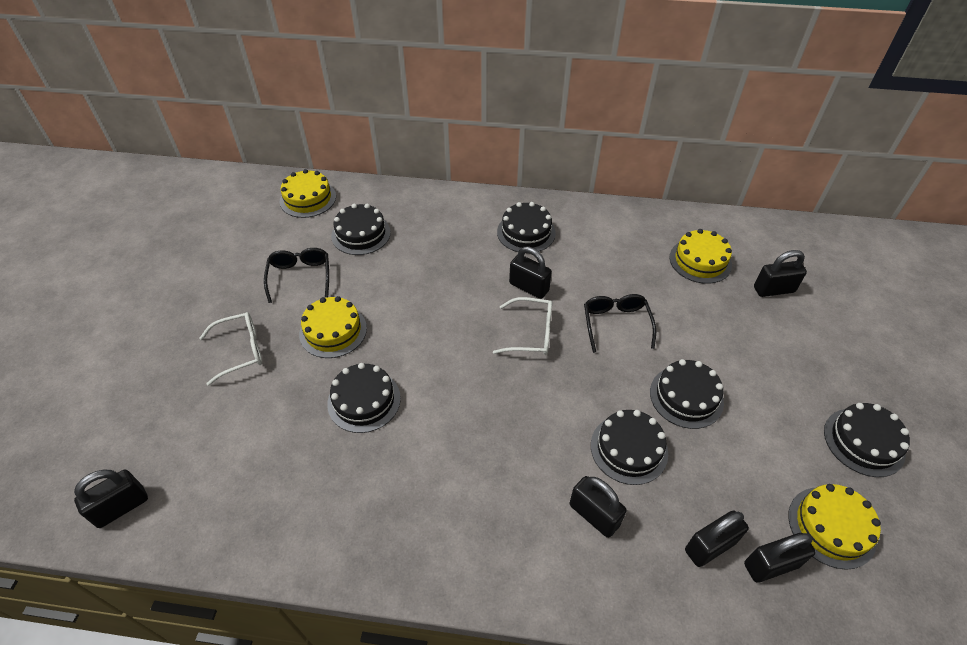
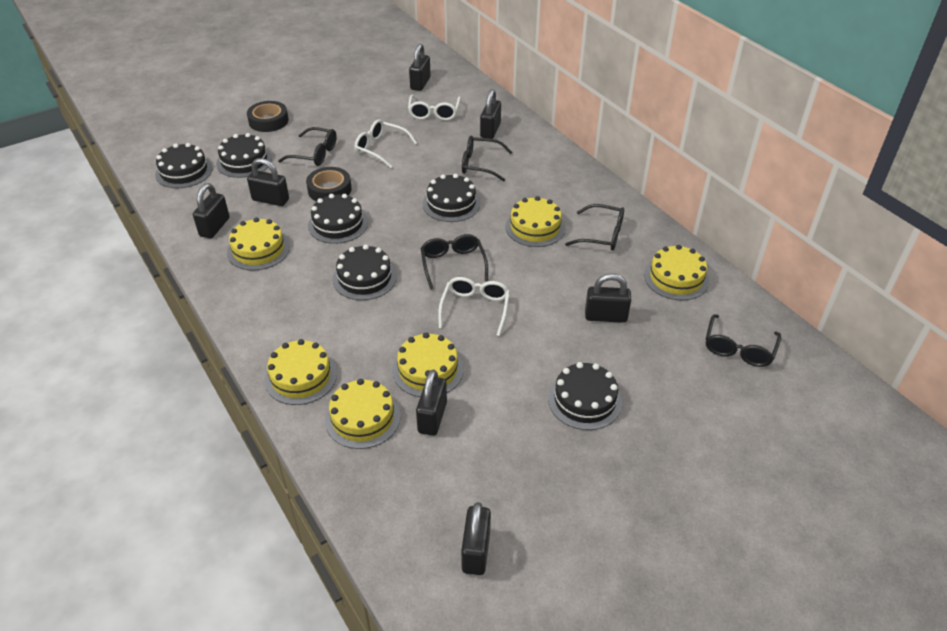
black glasses: [264,248,329,303] [584,294,656,353] = 2 -> [278,127,337,166] [421,234,488,290] [462,136,512,181] [565,204,624,251] [706,314,781,367] = 5
black padlock: [74,469,148,528] [509,246,552,299] [570,476,627,538] [685,510,749,567] [744,533,816,583] [754,250,807,297] = 6 -> [193,183,230,239] [247,158,289,206] [409,44,431,91] [416,369,447,436] [461,502,491,575] [480,89,501,139] [585,273,631,323] = 7
black tape: none = 0 -> [247,101,289,132] [306,167,352,201] = 2
white glasses: [199,312,262,386] [493,297,552,355] = 2 -> [355,119,417,168] [408,95,461,121] [438,277,510,336] = 3
yellow cake: [280,169,336,218] [299,296,367,358] [670,229,732,284] [788,484,881,570] = 4 -> [227,217,290,271] [265,339,337,405] [325,379,400,449] [392,333,464,397] [505,196,565,247] [644,245,709,300] = 6

